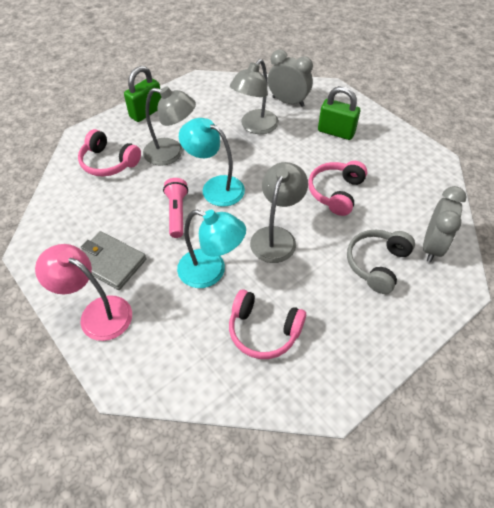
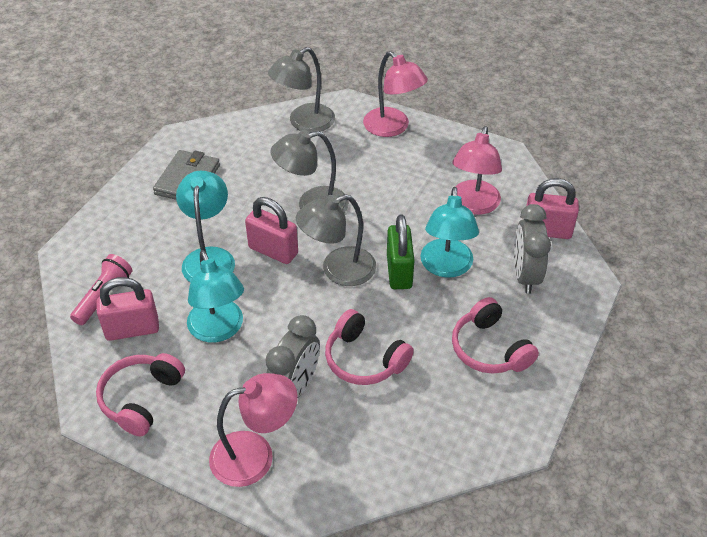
green padlock: [124,66,162,122] [318,86,360,140] = 2 -> [387,214,415,289] = 1
grey headphones: [347,230,415,294] = 1 -> none = 0
pink lamp: [35,244,132,341] = 1 -> [209,373,298,487] [363,51,428,137] [452,126,502,215] = 3
pink padlock: none = 0 -> [96,277,159,341] [245,197,298,264] [526,178,579,239] = 3
turquoise lamp: [177,210,246,288] [179,118,245,207] = 2 -> [176,171,235,282] [187,250,244,342] [420,187,479,278] = 3

